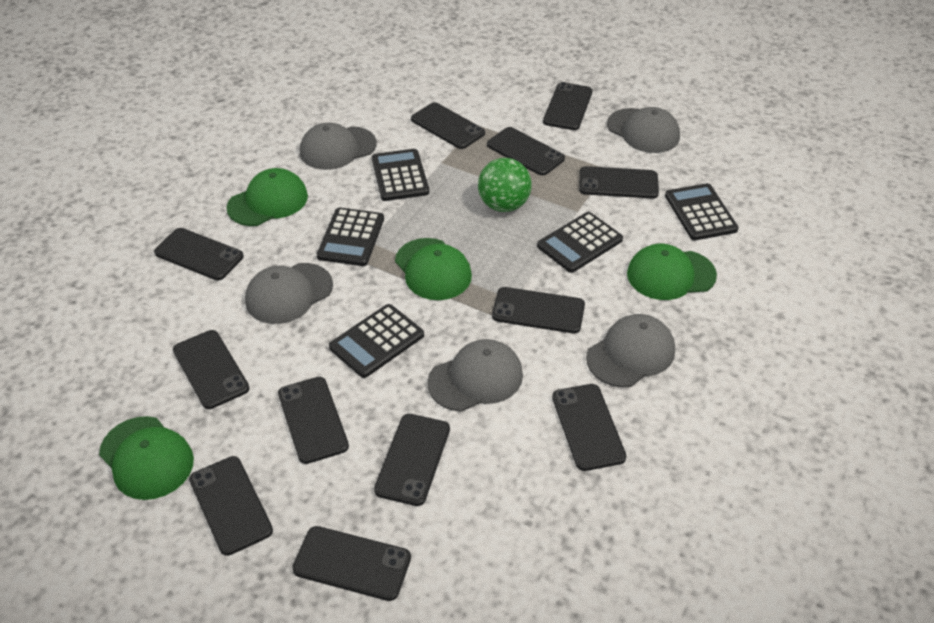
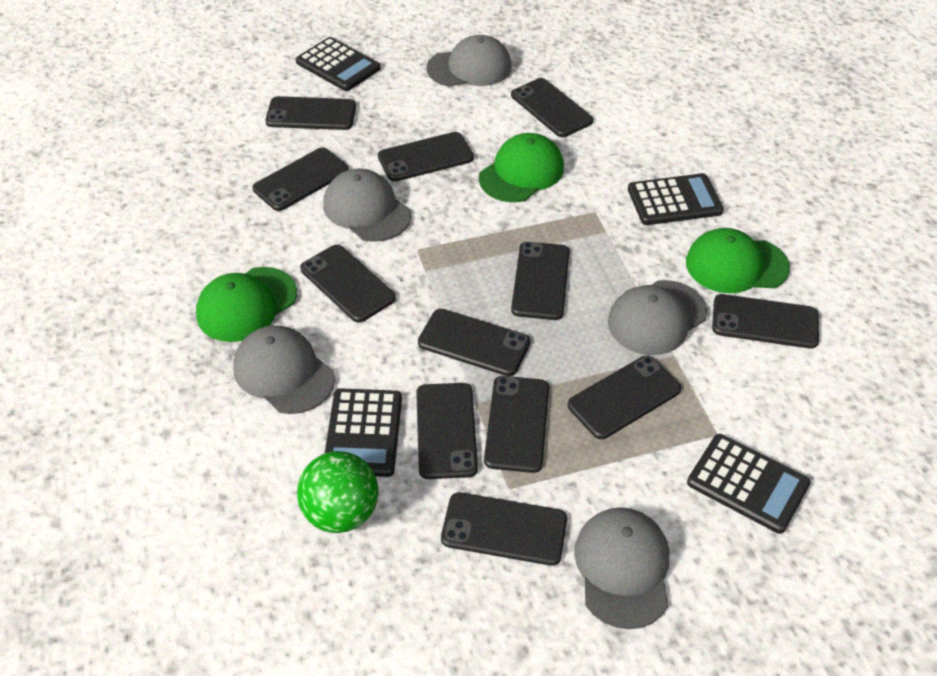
black calculator: [317,208,384,266] [329,304,424,378] [372,149,429,201] [537,212,623,273] [665,183,739,240] = 5 -> [296,37,381,91] [325,388,402,477] [628,173,724,225] [687,434,811,534] = 4
green cap: [99,416,194,500] [227,168,308,226] [395,238,472,300] [627,244,717,300] = 4 -> [196,267,297,342] [479,133,564,202] [686,228,790,293] = 3

